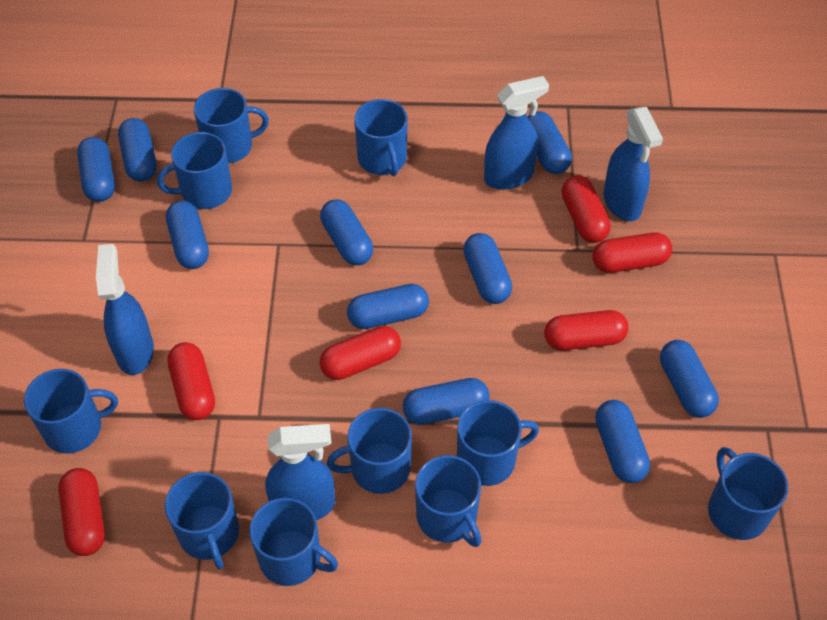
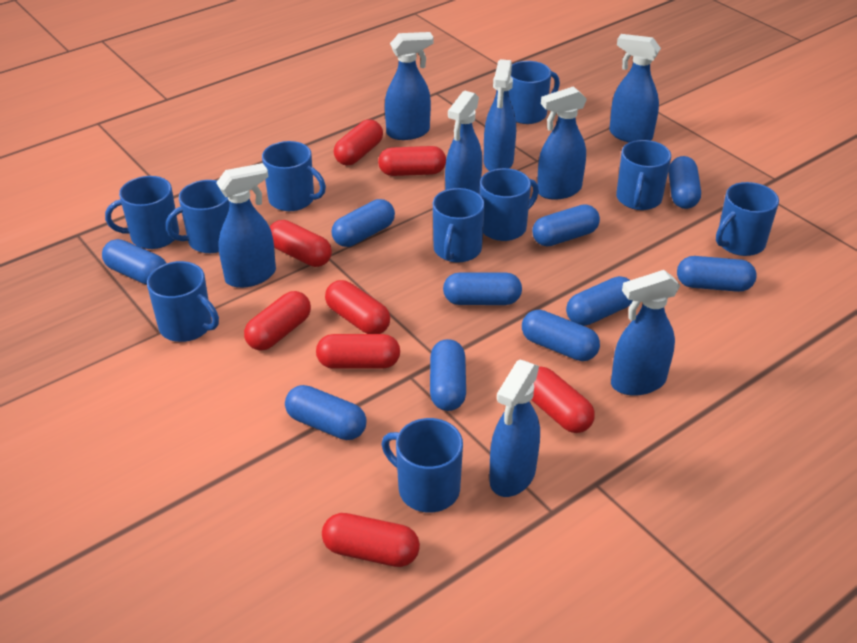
blue spray bottle: [96,244,154,375] [265,424,335,520] [484,76,549,190] [604,107,663,221] = 4 -> [216,163,276,288] [385,32,433,140] [445,90,482,194] [484,59,516,171] [489,360,540,497] [537,86,587,200] [609,34,661,142] [611,270,680,396] = 8
red capsule: [58,468,105,556] [167,342,215,420] [320,326,401,380] [544,310,629,350] [562,176,611,243] [592,232,672,273] = 6 -> [244,291,311,350] [270,220,332,267] [316,334,400,369] [322,513,420,567] [325,280,390,334] [334,119,383,165] [378,146,446,176] [531,367,595,433] = 8

